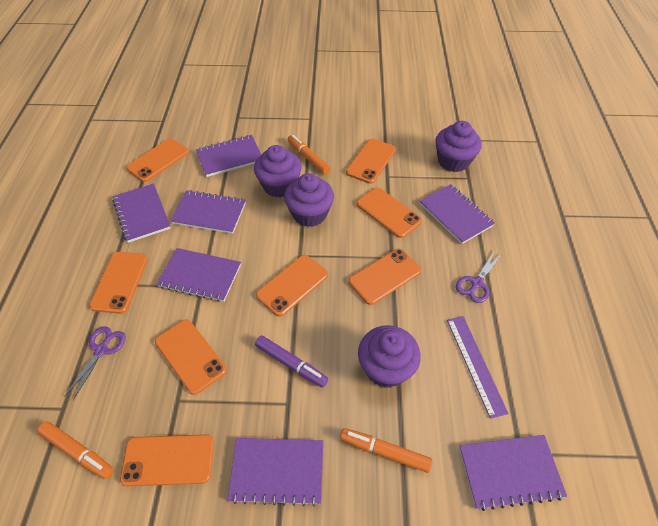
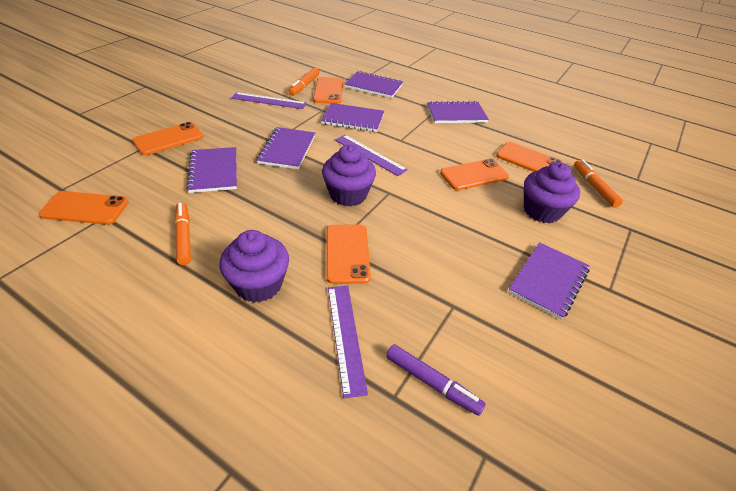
orange phone: [89,252,148,314] [120,434,214,486] [126,139,189,182] [155,320,227,395] [256,255,328,317] [346,139,396,184] [349,249,421,305] [357,188,422,238] = 8 -> [38,191,129,225] [133,122,203,155] [313,77,344,104] [326,225,371,284] [440,159,509,190] [496,142,563,172] = 6
purple cupcake: [254,145,302,198] [284,173,334,227] [358,325,421,388] [435,121,482,172] = 4 -> [219,230,289,302] [322,145,376,206] [524,162,580,223] = 3
purple notebook: [112,183,171,243] [157,248,241,302] [170,190,246,234] [196,135,261,177] [228,438,323,507] [419,184,495,244] [459,435,567,511] = 7 -> [186,147,237,193] [257,127,315,169] [321,103,384,132] [345,71,403,98] [427,101,489,123] [508,242,590,320] = 6
purple ruler: [447,316,509,419] = 1 -> [231,92,307,109] [328,286,368,398] [335,135,408,176] = 3
purple scissors: [64,327,126,400] [456,250,503,303] = 2 -> none = 0

